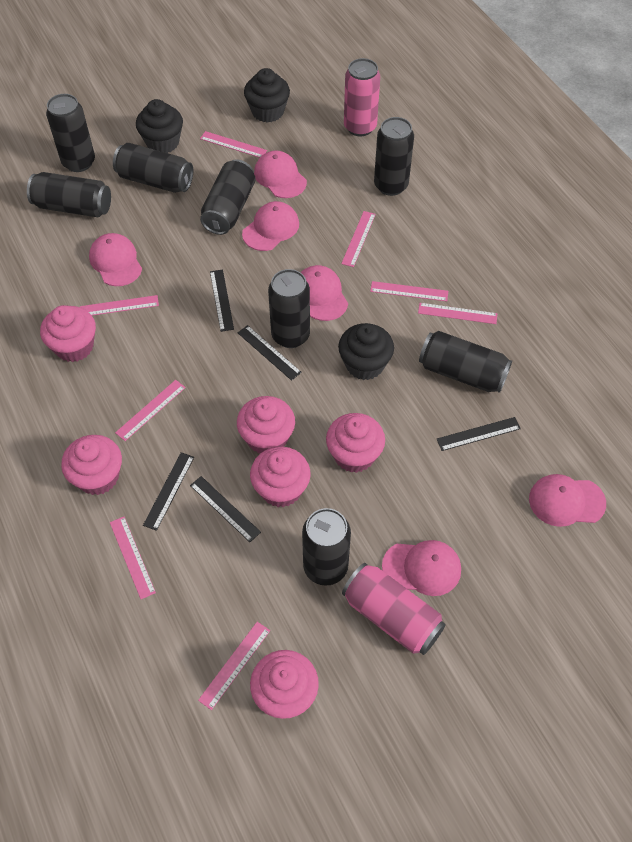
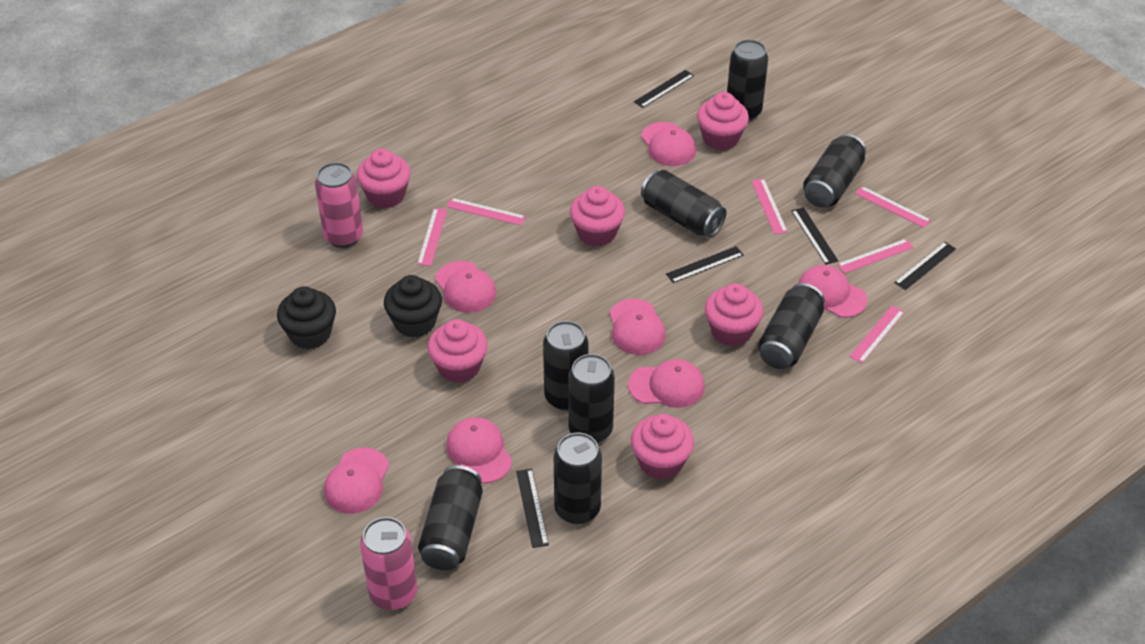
black cupcake: [136,99,183,153] [244,68,290,123] [338,323,394,380] = 3 -> [277,286,336,349] [384,275,442,338] = 2
pink cap: [89,233,142,286] [242,201,299,251] [254,151,307,198] [301,265,348,321] [382,540,461,596] [529,474,606,527] = 6 -> [324,447,389,514] [435,261,496,313] [446,417,512,483] [610,299,666,355] [628,359,705,408] [641,122,696,166] [798,265,867,318] = 7
pink ruler: [80,295,159,316] [110,517,156,599] [115,380,186,441] [198,622,270,710] [200,131,267,158] [341,211,376,267] [370,281,448,301] [418,303,497,324] = 8 -> [417,208,447,266] [446,198,526,226] [751,178,788,234] [837,239,914,273] [849,306,905,363] [855,186,931,228] = 6

